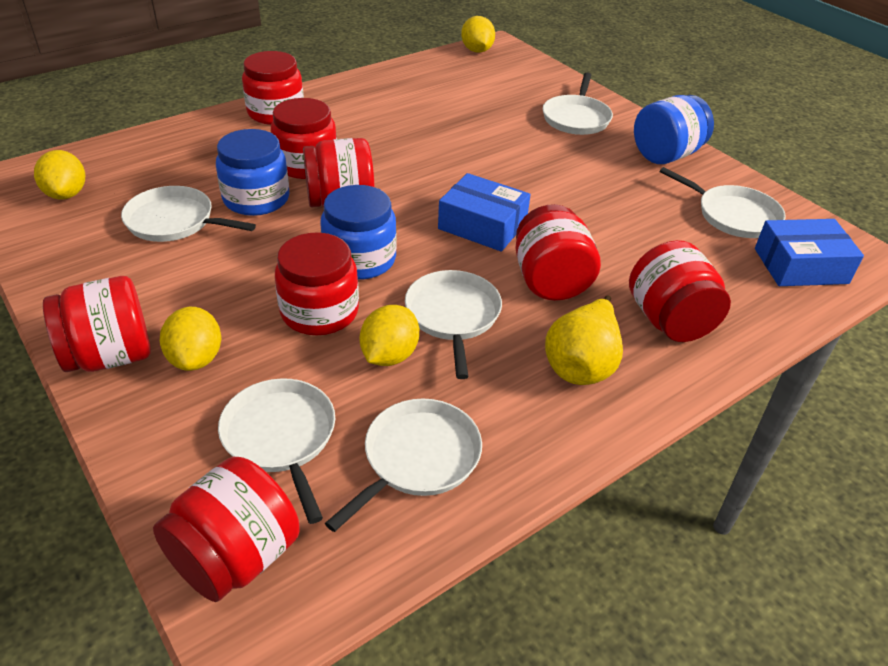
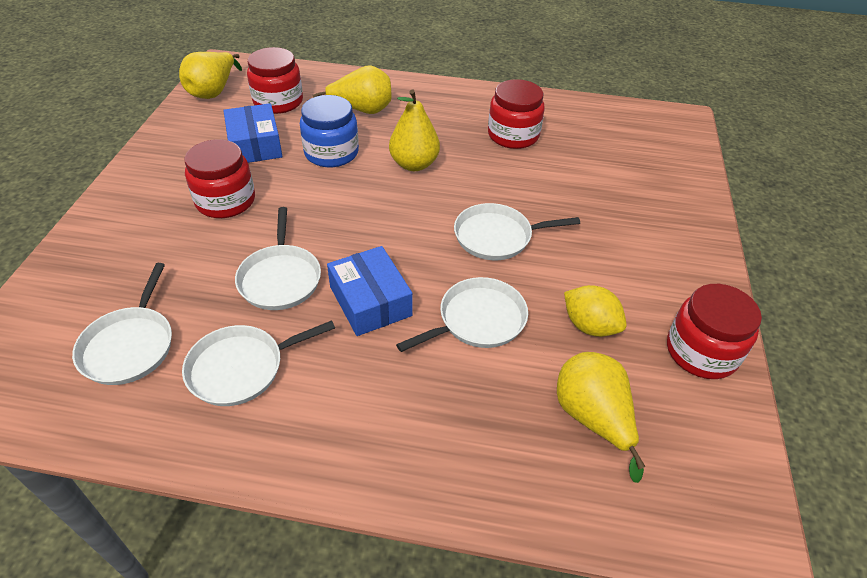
blue jar: [216,129,289,216] [320,185,397,280] [634,95,714,164] = 3 -> [300,95,359,167] = 1
red jar: [43,276,151,372] [153,457,300,602] [242,51,304,125] [271,98,337,179] [275,233,359,335] [303,138,375,208] [516,204,601,301] [629,240,731,342] = 8 -> [184,139,255,218] [247,47,303,114] [488,79,545,149] [667,284,762,379] = 4
white pan: [121,186,256,242] [218,378,335,524] [325,399,482,532] [405,270,502,379] [543,73,613,135] [659,167,786,238] = 6 -> [72,263,172,385] [182,320,335,406] [235,207,321,310] [396,277,528,352] [454,203,580,260] = 5
yellow lemon: [34,150,85,199] [160,307,221,371] [359,305,419,366] [461,16,495,53] = 4 -> [564,285,627,337] = 1
yellow pear: [545,295,623,385] = 1 -> [179,52,242,99] [313,65,392,114] [389,90,440,171] [557,352,646,483] = 4

